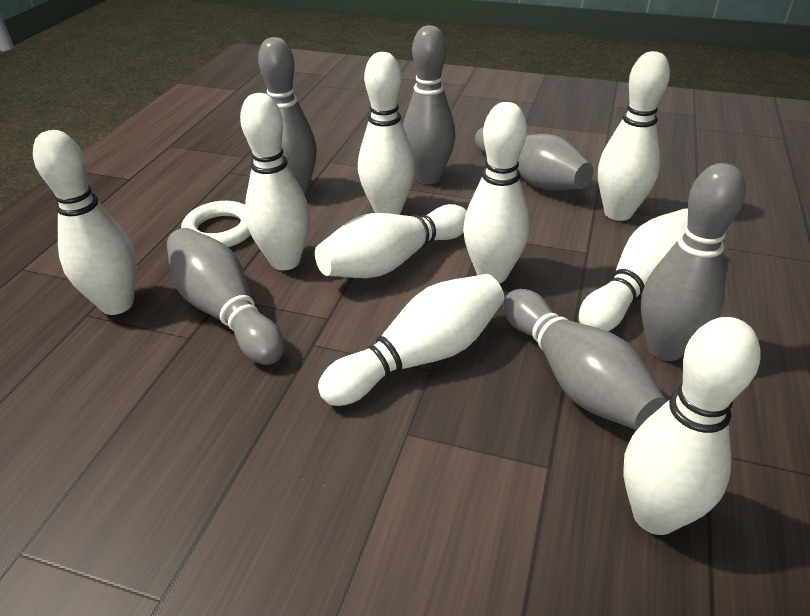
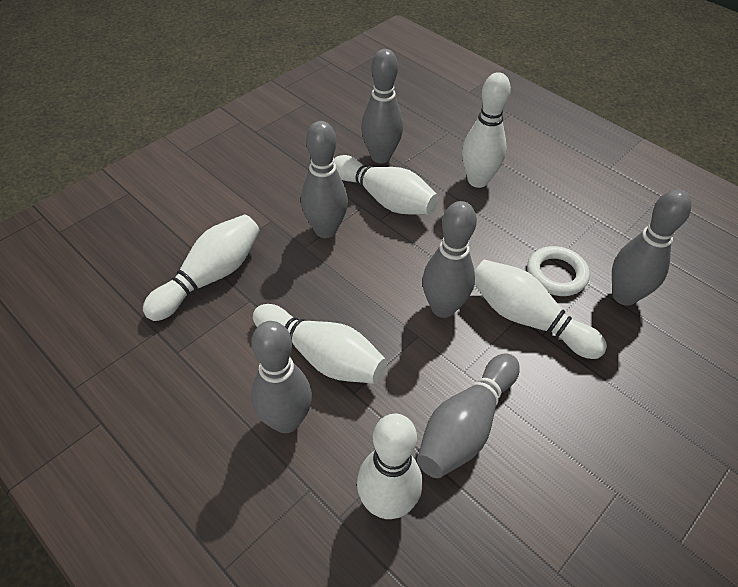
white bowling pin: [33,130,137,315] [240,93,310,270] [315,204,467,278] [318,274,504,406] [358,52,415,215] [463,102,530,283] [579,208,688,331] [598,51,670,221] [623,317,761,535] = 9 -> [143,215,260,321] [253,304,387,384] [334,155,439,215] [357,413,422,519] [462,72,511,188] [474,259,607,359] = 6

